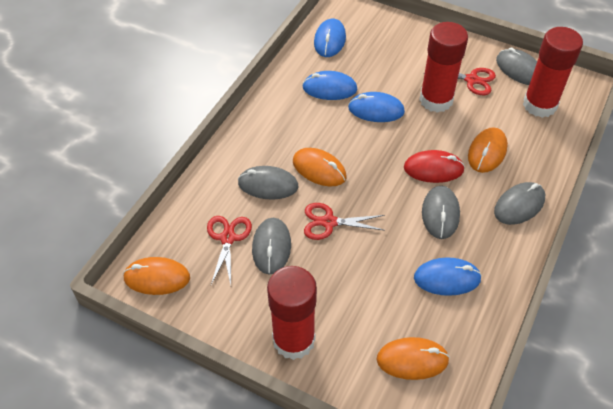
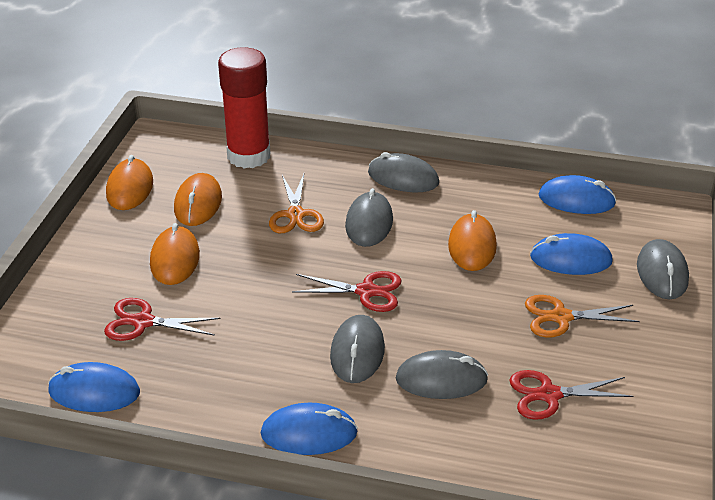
orange scissors: none = 0 -> [269,174,324,233] [525,295,640,337] = 2
red glue stick: [267,266,317,360] [419,22,468,113] [523,27,583,118] = 3 -> [218,47,270,169] = 1
red mouse: [404,150,465,183] = 1 -> none = 0

